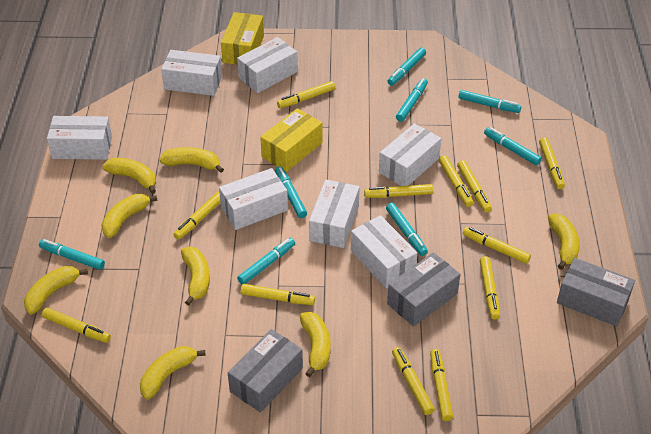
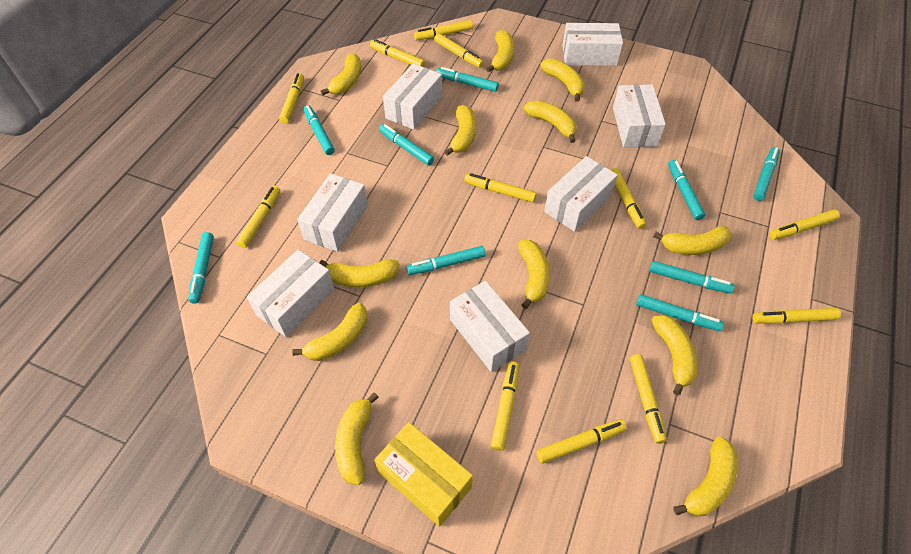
grey box: [228,329,303,413] [387,252,460,327] [557,258,635,326] = 3 -> none = 0
turquoise marker: [39,239,105,270] [237,238,295,284] [275,167,307,218] [386,203,428,256] [387,47,426,86] [396,78,428,122] [458,90,521,113] [484,127,542,165] = 8 -> [188,232,214,304] [303,105,335,155] [379,124,434,166] [407,246,486,275] [436,67,499,92] [636,294,724,331] [649,261,735,294] [668,160,705,220] [753,147,780,201] = 9
yellow banana: [24,266,88,314] [101,194,158,238] [102,158,156,194] [140,346,206,400] [159,147,224,173] [181,247,210,306] [300,312,331,377] [548,214,580,270] = 8 -> [292,303,367,361] [319,259,399,287] [321,53,361,95] [335,392,379,485] [444,105,476,156] [486,30,514,73] [518,240,550,309] [523,100,577,143] [540,59,585,102] [652,315,697,395] [653,226,731,255] [673,436,738,517] = 12
yellow box: [221,12,264,65] [260,108,322,172] = 2 -> [374,422,473,527] = 1

